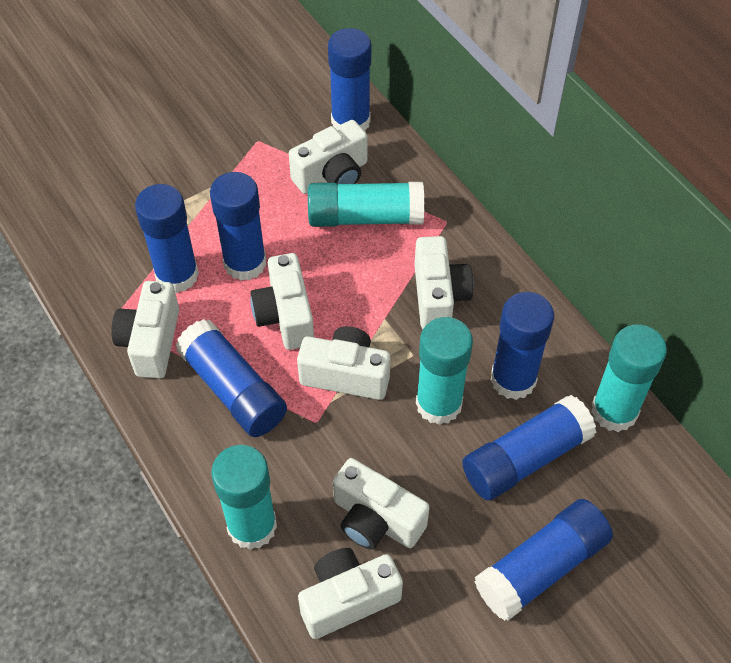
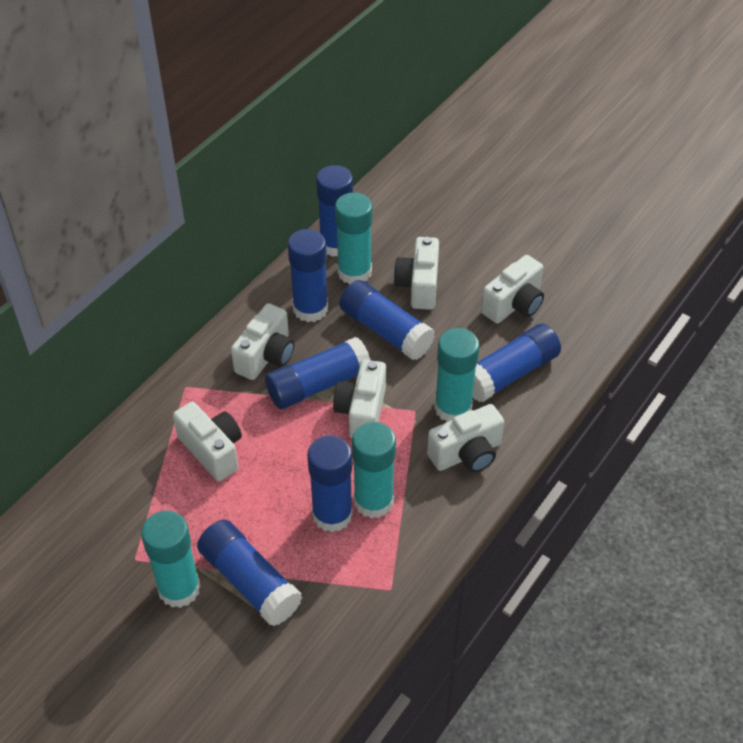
white camera: [111,281,179,379] [250,253,314,350] [289,120,367,194] [297,326,390,400] [298,548,403,639] [333,458,429,550] [414,236,474,329] = 7 -> [173,402,242,481] [231,303,294,380] [333,360,386,438] [394,237,439,310] [427,404,504,473] [481,255,544,323] = 6

